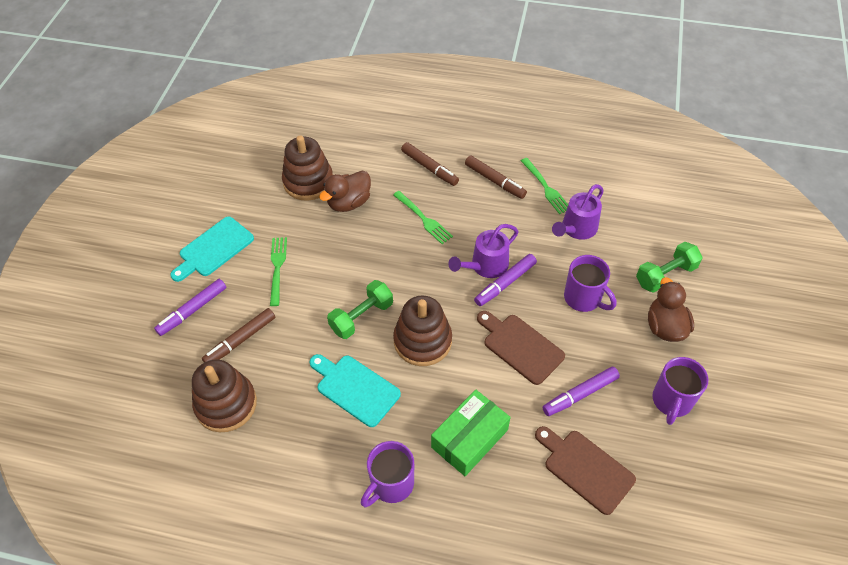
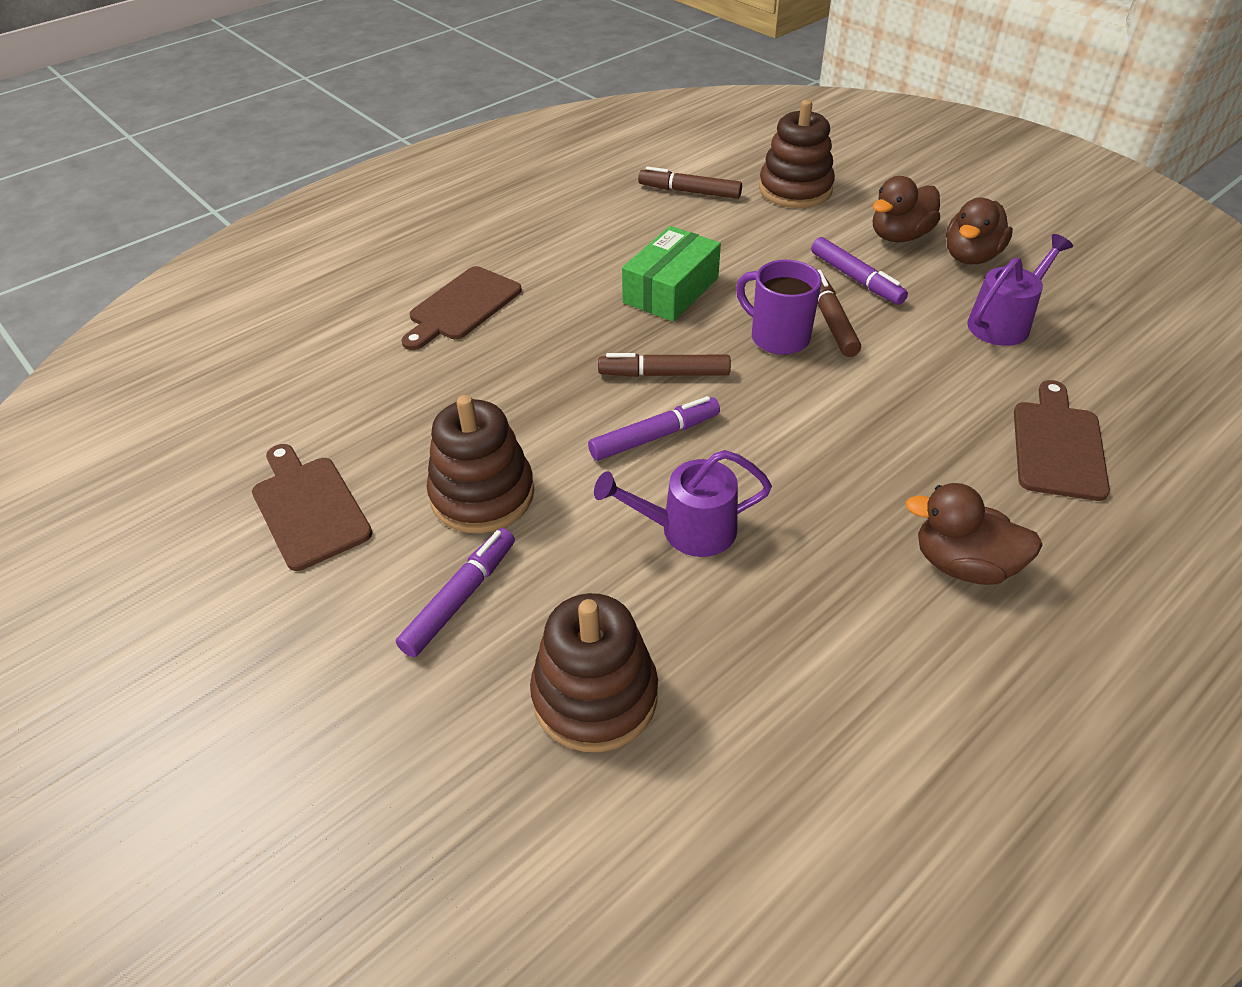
brown cutting board: [477,311,565,385] [535,426,636,515] = 2 -> [252,444,372,571] [401,266,522,350] [1014,380,1110,501] = 3
brown duck: [319,171,371,212] [648,277,694,342] = 2 -> [873,176,940,242] [905,483,1042,585] [946,198,1013,264] = 3
green dumbbell: [327,280,393,339] [636,242,703,293] = 2 -> none = 0
green fork: [270,237,287,306] [393,191,453,244] [521,158,568,214] = 3 -> none = 0
purple mug: [361,441,414,507] [564,255,616,312] [652,357,708,425] = 3 -> [736,260,822,355] = 1
turquoise cutting board: [170,217,254,282] [309,354,401,427] = 2 -> none = 0

